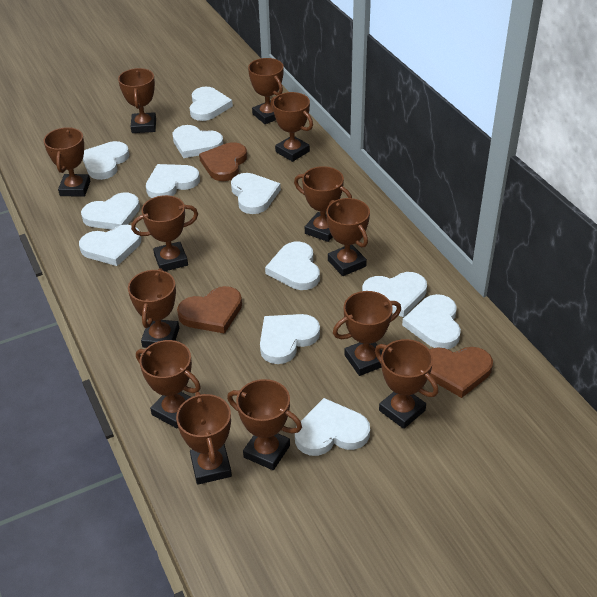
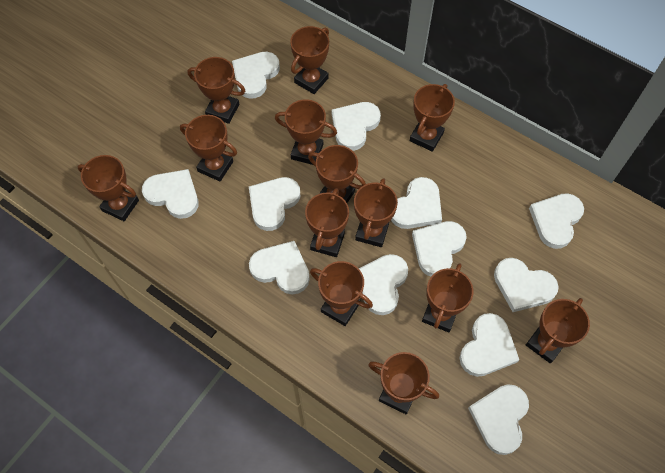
brown heart: [177,286,242,334] [199,142,247,181] [429,347,493,398] = 3 -> none = 0

